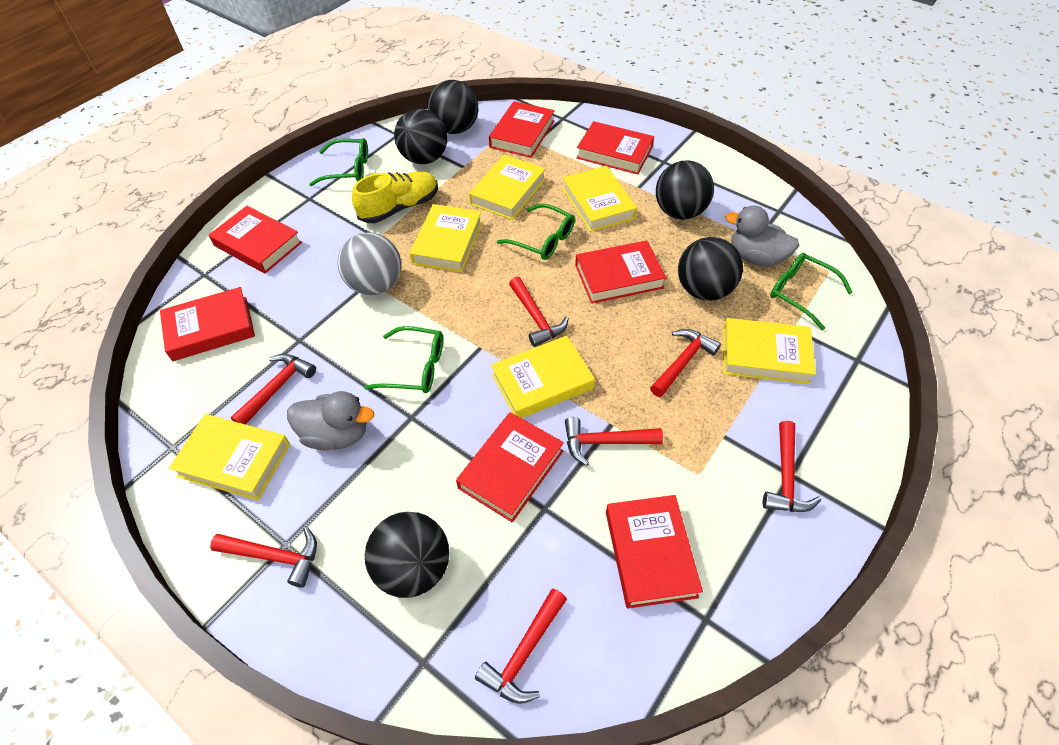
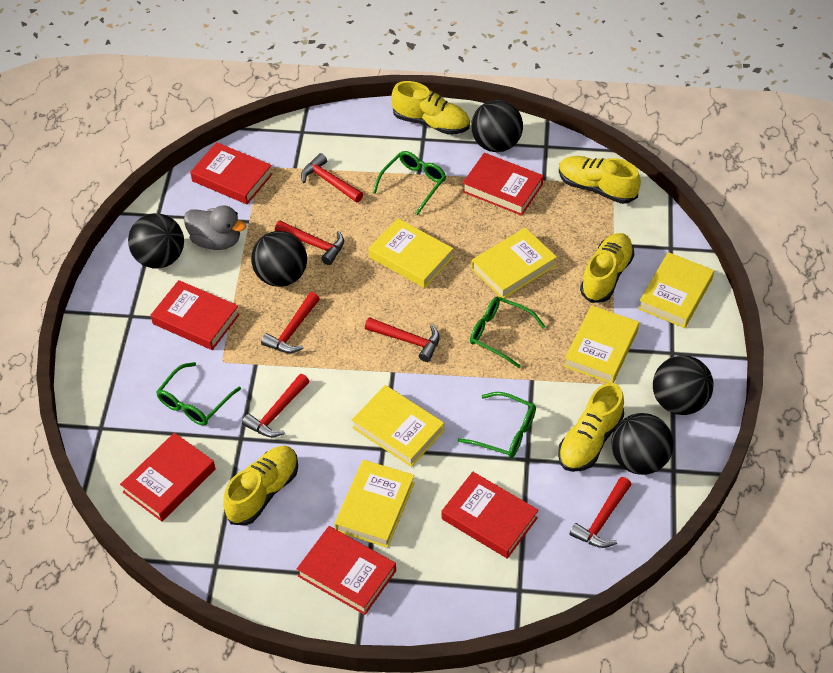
grey ball: [338,232,401,295] = 1 -> none = 0
grey duck: [287,391,374,450] [725,206,799,267] = 2 -> [184,205,246,250] = 1
red book: [160,287,255,361] [209,206,302,274] [456,412,564,523] [489,101,555,158] [575,240,667,304] [576,121,654,174] [606,495,703,609] = 7 -> [120,433,216,522] [151,280,240,350] [190,142,273,204] [297,526,396,615] [442,472,539,559] [462,153,544,216] = 6
red hammer: [210,527,317,588] [231,353,316,424] [475,589,567,704] [509,277,569,347] [565,417,663,466] [650,329,721,397] [763,421,821,512] = 7 -> [242,374,310,437] [261,292,320,353] [275,221,344,265] [301,153,363,202] [365,317,440,362] [569,477,632,548] = 6
yellow shoe: [352,171,438,223] = 1 -> [223,446,298,526] [391,81,470,135] [558,383,624,472] [559,156,641,204] [580,233,634,303] = 5

